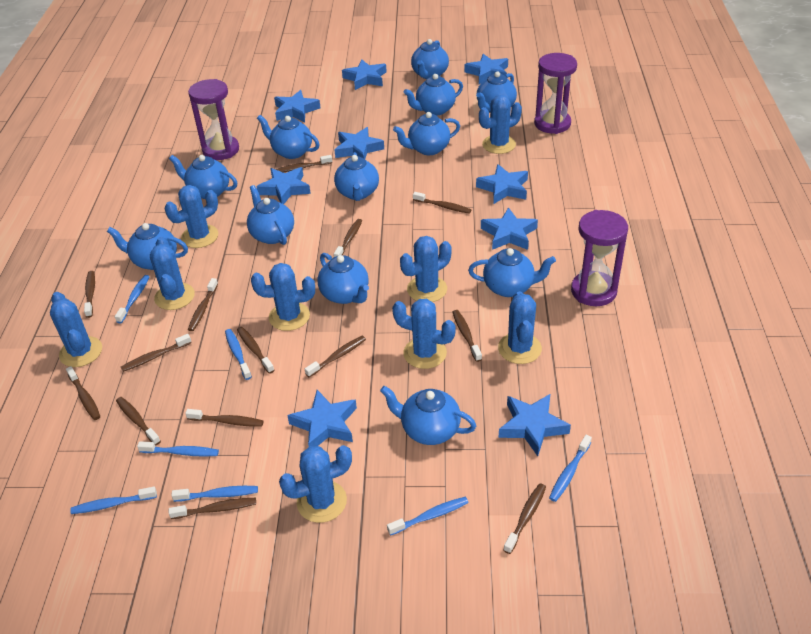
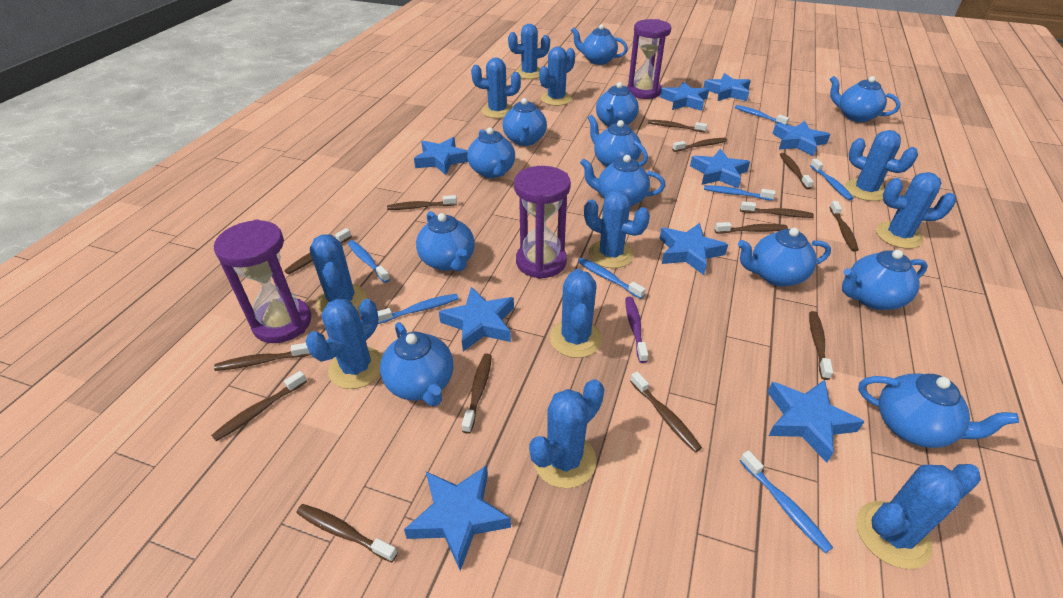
blue cactus: [50,292,102,367] [150,237,195,310] [165,185,218,248] [251,263,315,331] [279,445,352,523] [392,299,456,369] [400,236,451,302] [479,95,522,154] [498,291,542,364] = 9 -> [306,299,382,389] [310,234,367,313] [471,58,521,119] [508,24,550,79] [529,379,604,488] [539,46,575,106] [550,269,602,358] [584,190,650,268] [845,130,918,201] [856,464,981,569] [876,172,956,249] = 11
purple toothbrush: none = 0 -> [625,297,648,363] = 1

